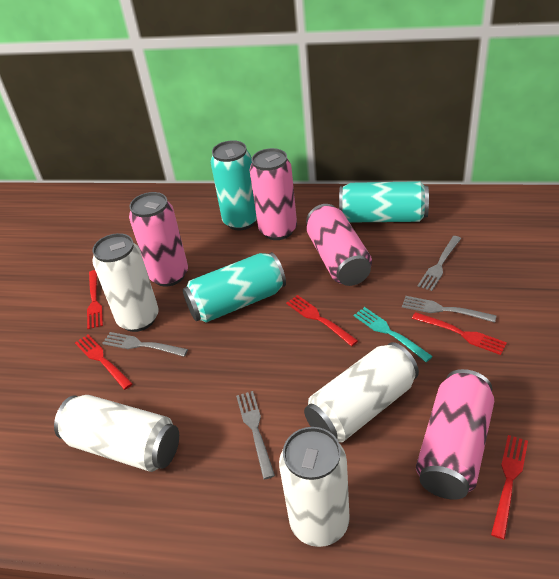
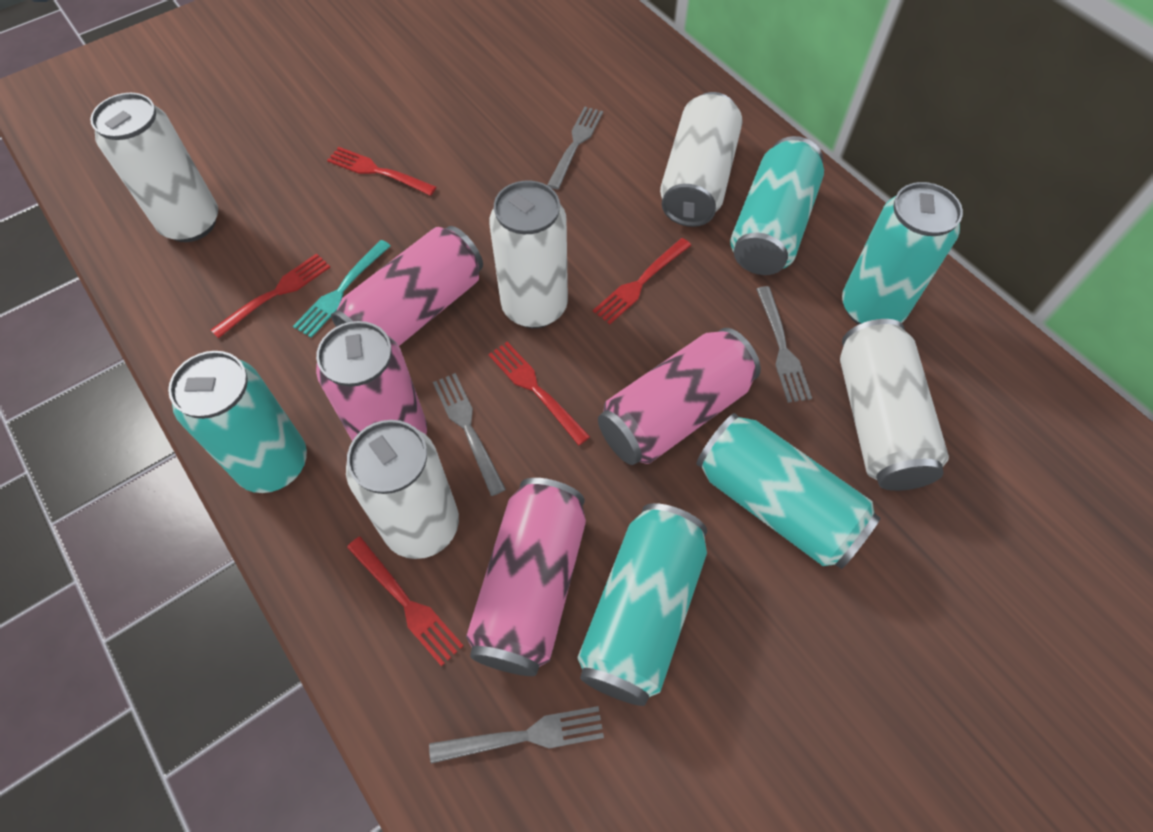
turquoise can: [183,252,286,322] [211,140,257,230] [339,181,429,222] = 3 -> [168,351,307,493] [578,503,707,706] [696,413,881,569] [730,136,824,275] [842,182,963,325] = 5
white can: [54,395,179,472] [92,233,159,332] [279,427,350,547] [304,342,419,443] = 4 -> [90,93,218,242] [346,420,459,559] [489,180,568,328] [660,92,743,227] [840,319,949,491] = 5

